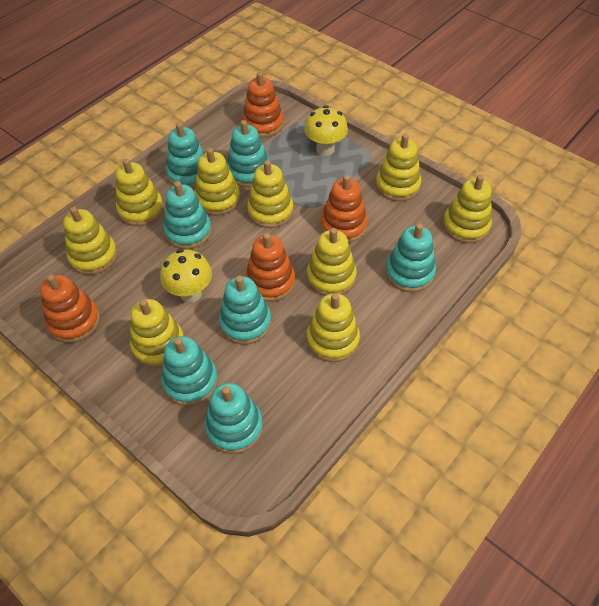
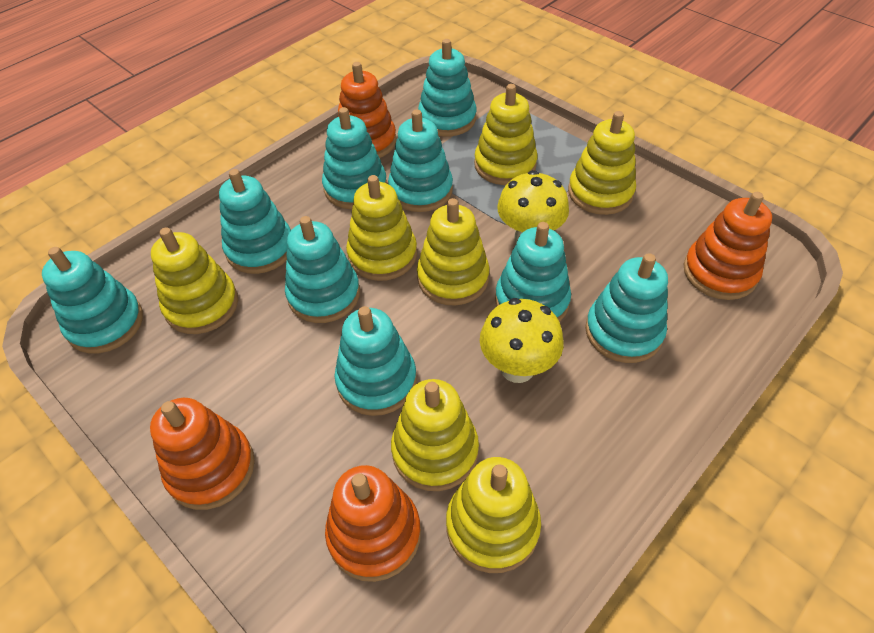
turquoise stacking toy: [161,336,218,406] [163,181,212,249] [166,123,205,189] [205,383,263,454] [219,276,271,345] [227,120,269,187] [385,223,436,292] = 7 -> [42,247,143,354] [219,169,291,274] [285,216,360,323] [322,107,387,209] [334,306,417,416] [388,109,453,212] [418,39,477,137] [495,222,571,322] [585,253,668,363] = 9
yellow stacking toy: [63,207,118,275] [116,159,164,226] [130,299,184,368] [194,148,240,215] [247,160,294,228] [307,228,357,296] [307,293,360,362] [376,134,421,201] [443,175,492,243] = 9 -> [151,227,238,334] [346,175,417,281] [391,379,479,491] [417,198,489,306] [446,457,541,573] [474,84,538,185] [568,111,636,215] = 7

